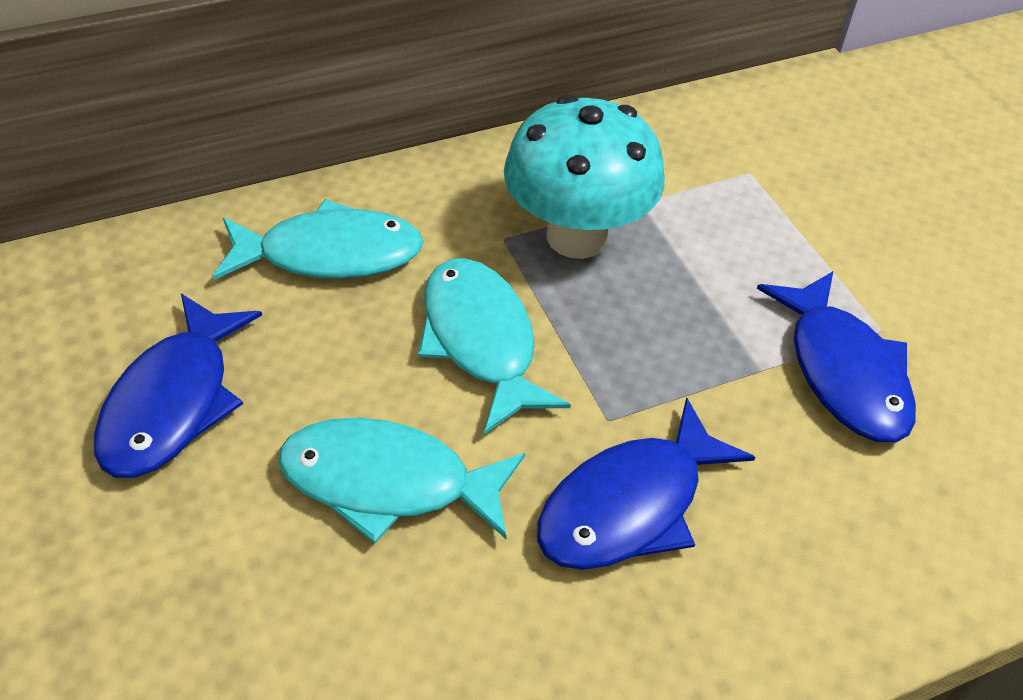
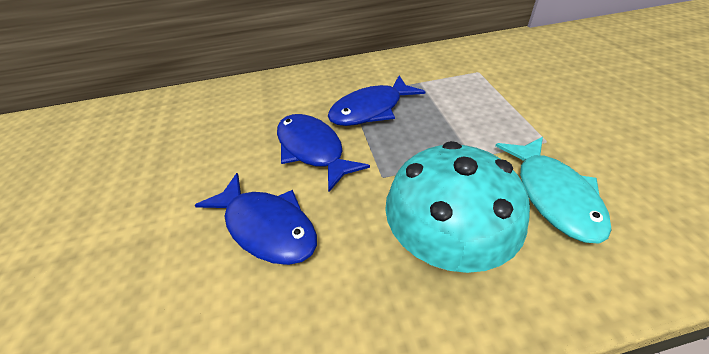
turquoise fish: [213,199,424,280] [278,418,525,543] [418,258,571,435] = 3 -> [495,137,611,244] = 1

